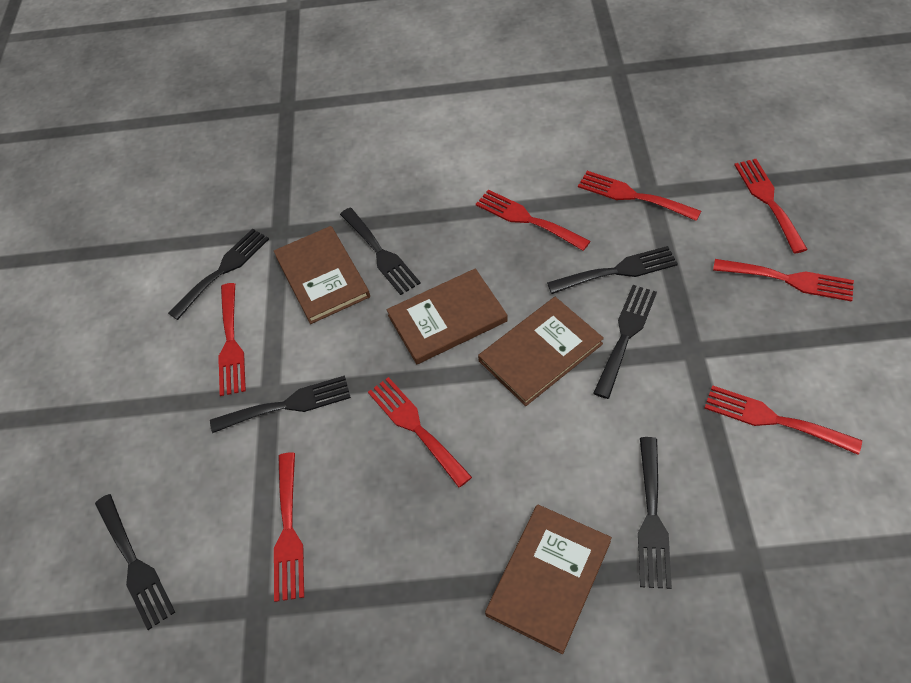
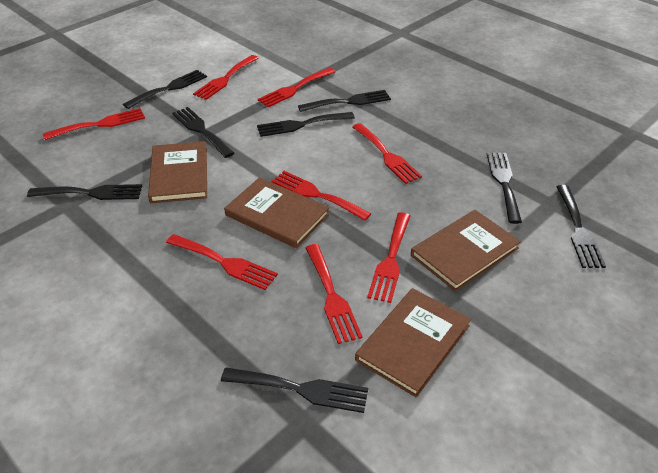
black fork: [95,494,175,630] [168,228,269,320] [210,376,351,433] [340,208,421,295] [547,246,678,294] [593,285,657,399] [638,437,672,589] = 7 -> [27,184,142,200] [123,70,207,109] [172,107,234,158] [221,367,368,413] [257,112,355,137] [298,90,391,112] [487,152,522,224] [556,185,606,268] = 8

